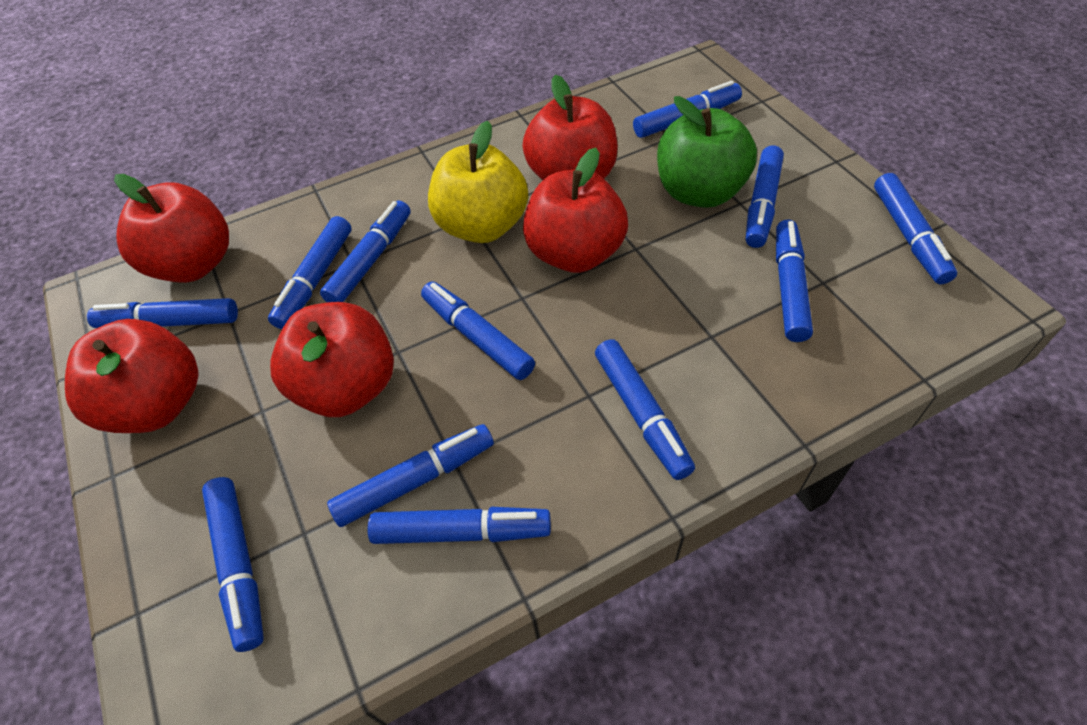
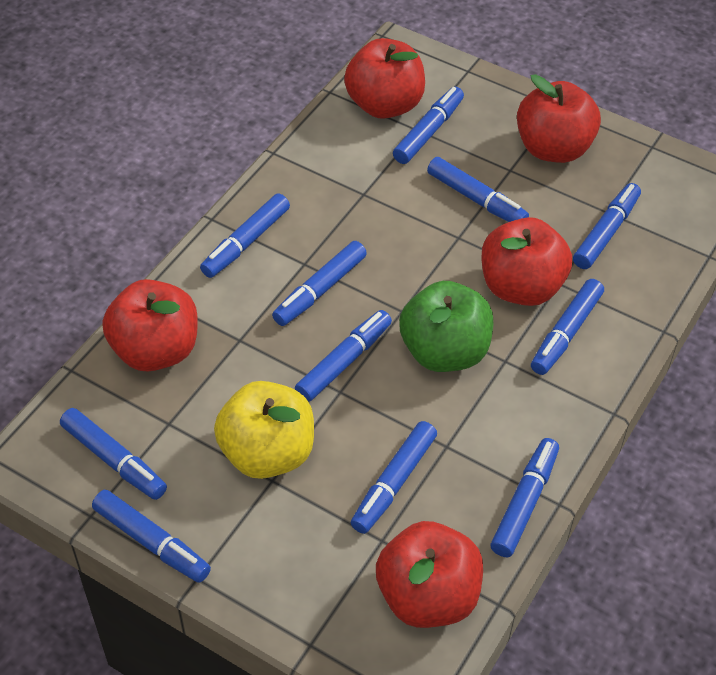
blue marker: [87,298,238,328] [202,477,264,652] [268,216,352,329] [320,200,411,303] [327,424,494,527] [367,507,551,544] [421,281,535,380] [595,339,695,480] [633,81,742,138] [746,145,784,248] [776,220,813,342] [874,173,957,284] = 12 -> [60,408,167,500] [92,490,211,583] [200,193,290,278] [272,241,367,326] [295,310,392,402] [351,421,437,534] [393,87,464,164] [427,157,529,222] [491,438,559,557] [531,279,604,375] [573,183,641,269] = 11

